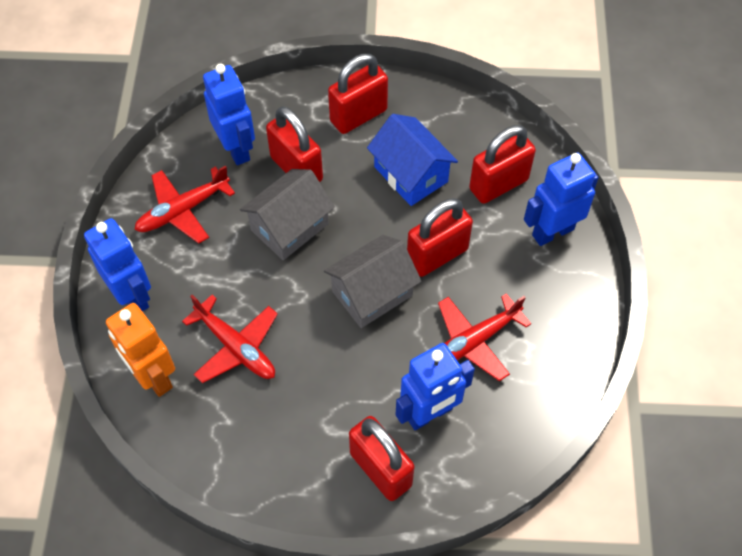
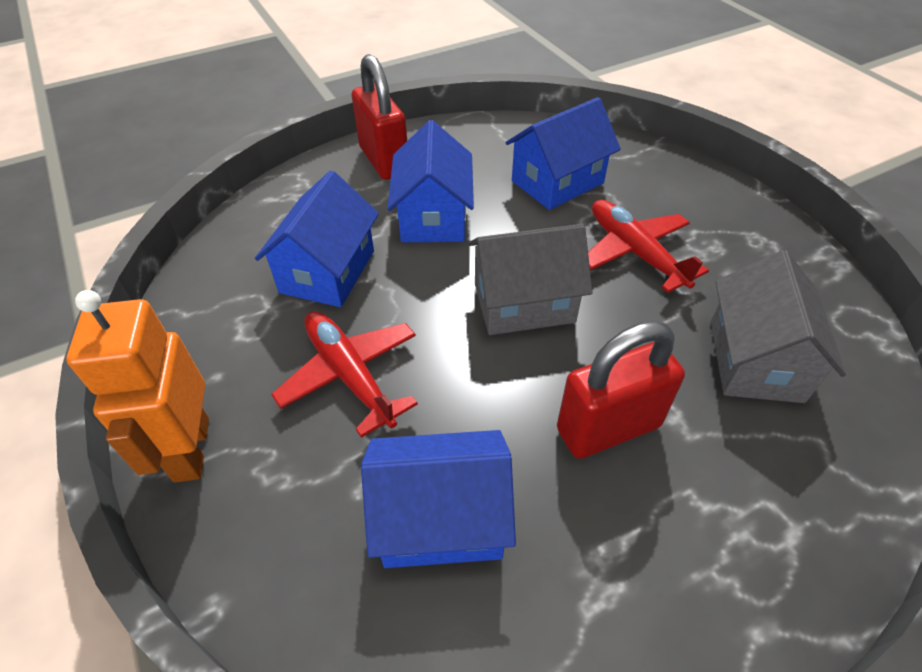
blue house: [367,114,458,206] = 1 -> [255,170,379,307] [361,430,516,568] [387,120,474,242] [505,97,621,210] = 4
blue robot: [84,218,151,312] [203,64,255,165] [395,343,475,430] [524,153,599,246] = 4 -> none = 0
red padlock: [266,106,323,182] [328,54,388,134] [349,416,415,501] [407,198,473,277] [469,125,536,204] = 5 -> [352,54,407,180] [557,321,685,459] = 2
red plane: [134,165,235,244] [182,295,278,383] [438,293,531,381] = 3 -> [271,311,418,438] [588,200,709,293] = 2

